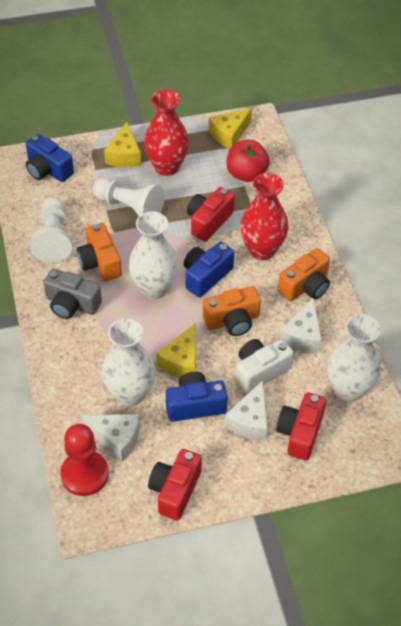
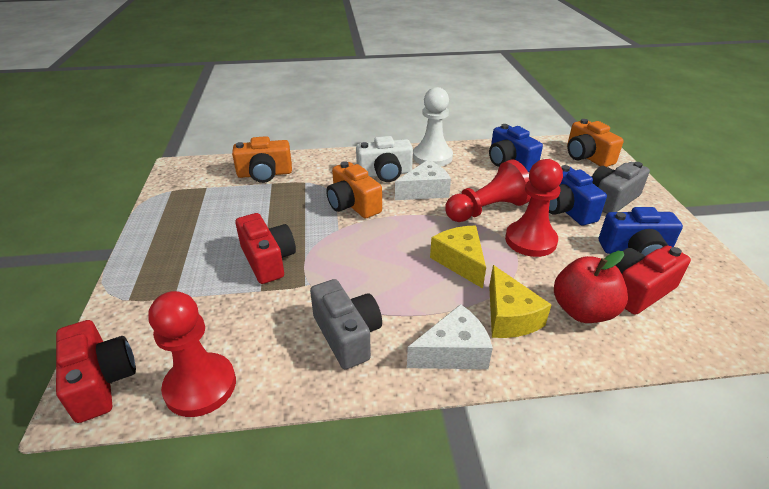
grey camera: [44,268,102,319] = 1 -> [310,279,382,369] [592,162,650,213] = 2
red pawn: [60,424,109,496] = 1 -> [148,291,236,417] [445,160,531,222] [505,159,563,257] = 3
red vase: [144,90,189,176] [240,173,288,260] = 2 -> none = 0
white cheese: [81,414,140,462] [225,380,268,440] [280,297,322,352] = 3 -> [395,160,451,200] [407,304,493,369] = 2
white pawn: [30,197,72,263] [93,178,165,217] = 2 -> [413,87,453,166] = 1
white vase: [102,318,156,406] [129,211,178,299] [327,314,381,402] = 3 -> none = 0
yellow cheese: [104,122,141,167] [156,323,196,377] [209,108,252,149] = 3 -> [430,226,486,288] [489,265,552,338] = 2

